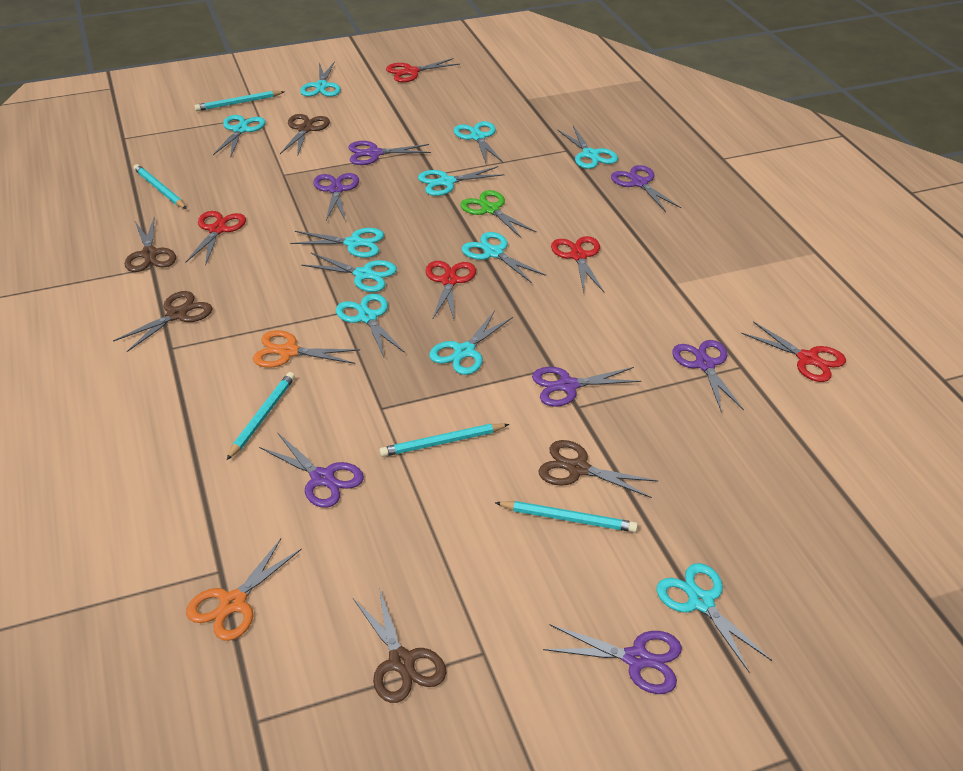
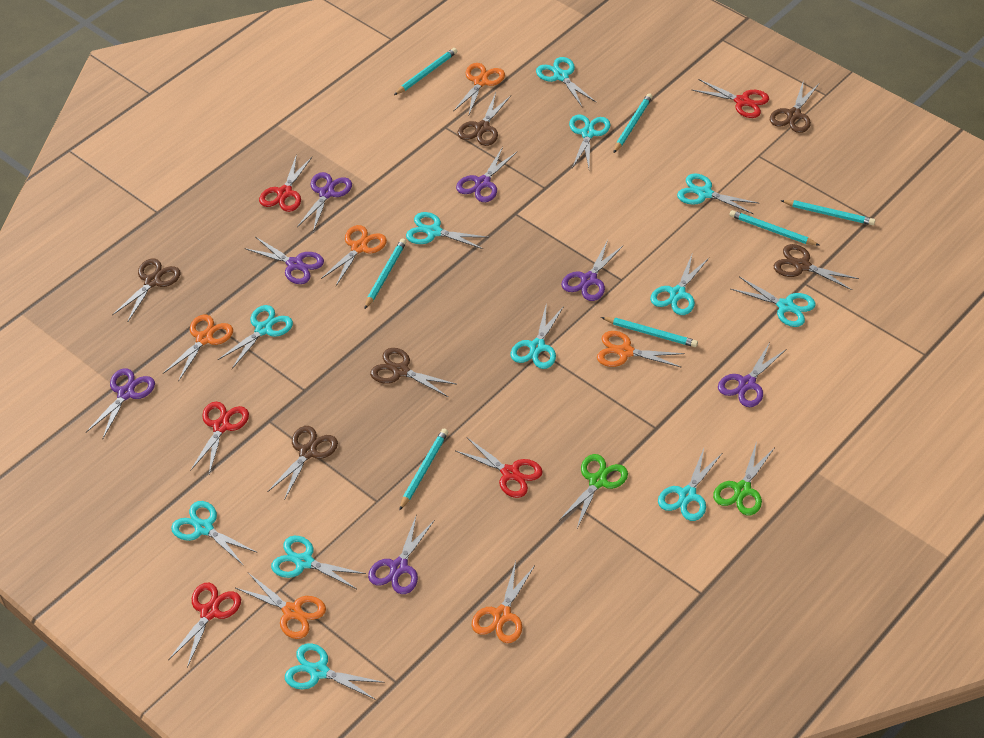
brown scissors: [113,291,213,352] [125,218,176,272] [280,114,330,157] [353,588,446,703] [538,440,658,498] = 5 -> [112,259,181,322] [267,426,338,500] [370,348,456,397] [457,93,511,146] [770,80,819,133] [774,244,859,290] = 6
green scissors: [460,190,537,239] = 1 -> [560,454,628,528] [713,441,775,515] = 2
orange scissors: [186,538,302,641] [253,330,360,368] = 2 -> [163,315,233,382] [236,573,326,639] [321,225,387,286] [454,63,505,117] [472,561,535,643] [597,331,685,368] = 6
turquoise pencil: [133,164,187,209] [194,91,285,111] [227,372,295,460] [379,424,509,457] [495,501,638,532] = 5 -> [365,239,407,309] [394,48,457,95] [399,429,448,511] [601,317,698,347] [614,93,653,153] [729,210,820,246] [780,200,875,225] = 7
turquoise scissors: [213,115,266,158] [290,228,384,258] [300,61,341,97] [301,253,397,292] [336,294,405,357] [418,166,505,196] [429,311,513,375] [454,121,503,163] [462,232,546,283] [557,126,618,169] [657,563,772,672] = 11 -> [171,501,256,566] [218,305,293,369] [271,536,366,589] [285,643,384,700] [406,212,489,249] [511,302,564,369] [536,57,596,108] [569,114,610,168] [650,255,709,315] [658,448,722,521] [677,174,758,214] [731,277,816,327] = 12

